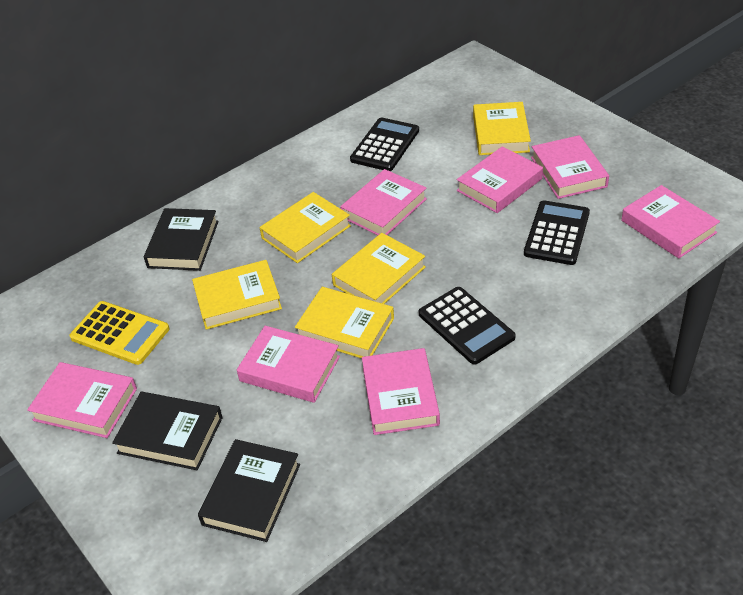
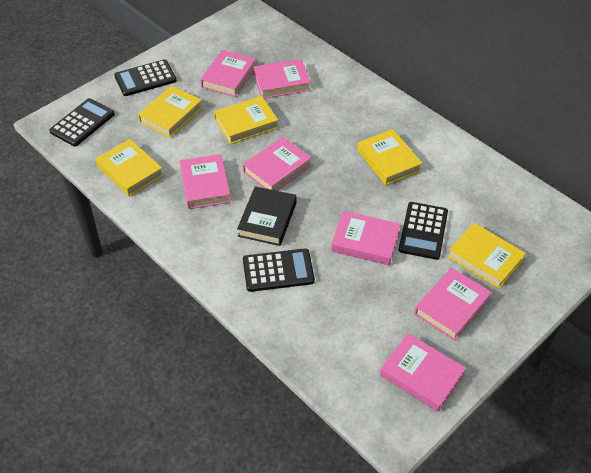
black book: [112,392,223,470] [144,208,219,271] [198,439,300,542] = 3 -> [237,186,297,246] = 1
black calculator: [350,117,419,171] [419,287,515,365] [524,200,590,265] = 3 -> [49,98,115,146] [114,59,177,96] [243,248,315,292] [399,202,448,260] = 4
yellow calculator: [69,301,170,365] = 1 -> none = 0

